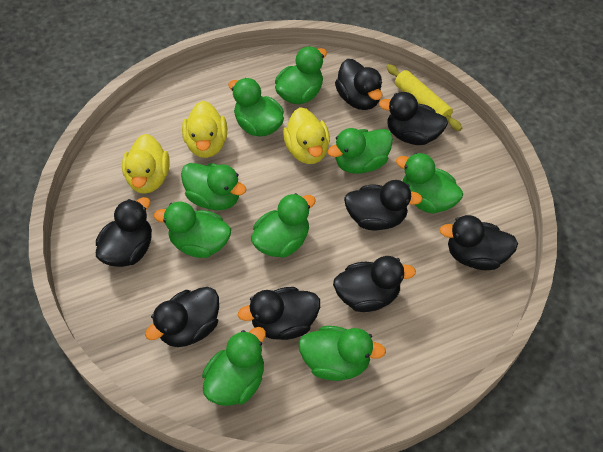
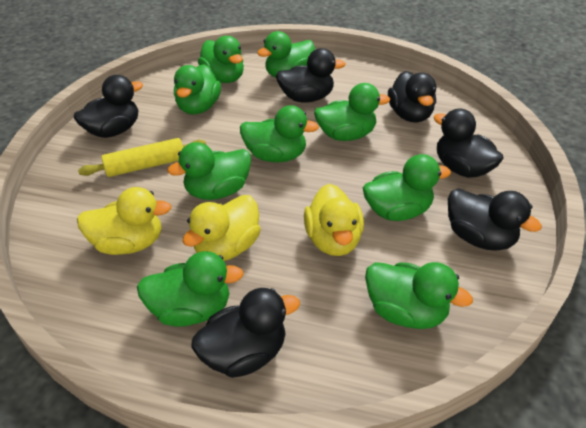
black duck: [96,197,152,267] [145,287,219,347] [238,287,320,340] [333,256,416,312] [335,59,383,110] [344,180,423,231] [379,92,448,145] [439,215,518,270] = 8 -> [74,75,143,138] [191,288,300,378] [276,48,346,102] [388,71,436,123] [433,108,504,178] [448,189,542,251] = 6

